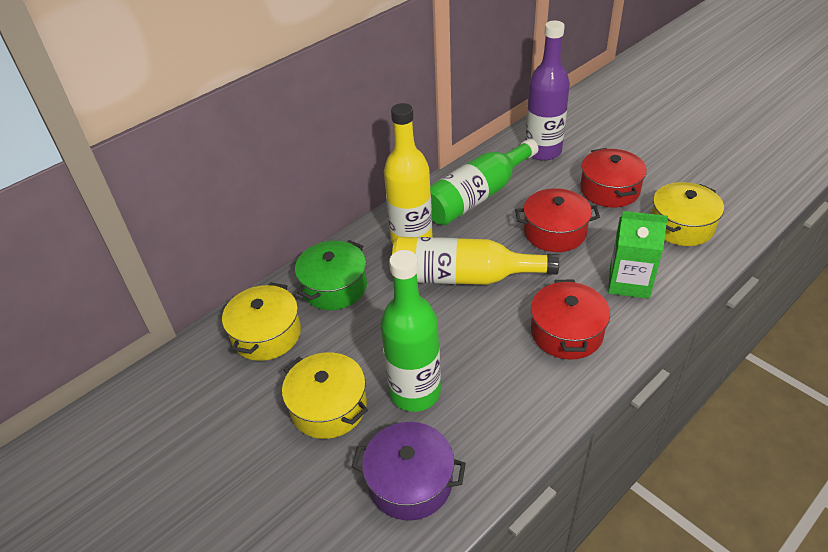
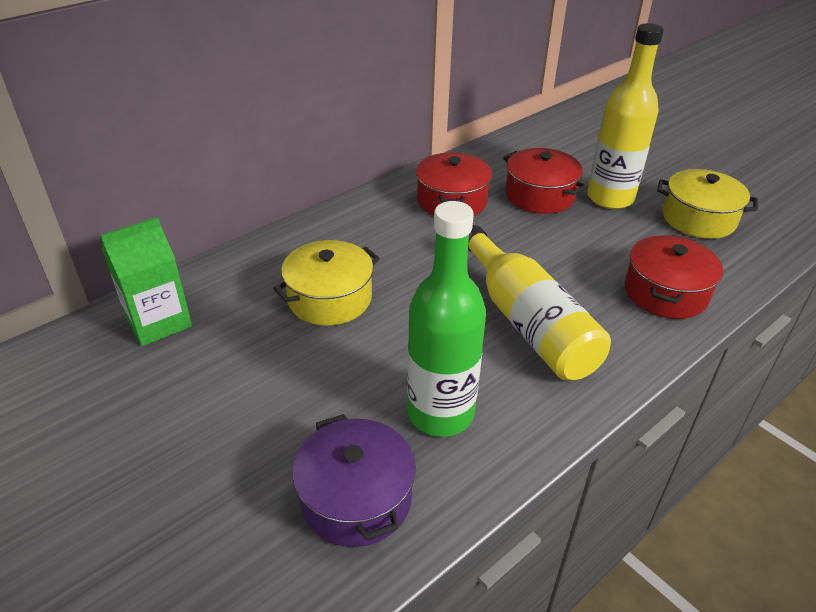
green bottle: [380,250,441,412] [430,139,539,225] = 2 -> [407,201,486,437] = 1
green pot: [295,240,367,310] = 1 -> none = 0
purple bottle: [525,21,570,161] = 1 -> none = 0
yellow pot: [222,282,301,361] [282,352,368,439] [651,182,724,246] = 3 -> [273,240,380,326] [657,169,758,239] = 2

